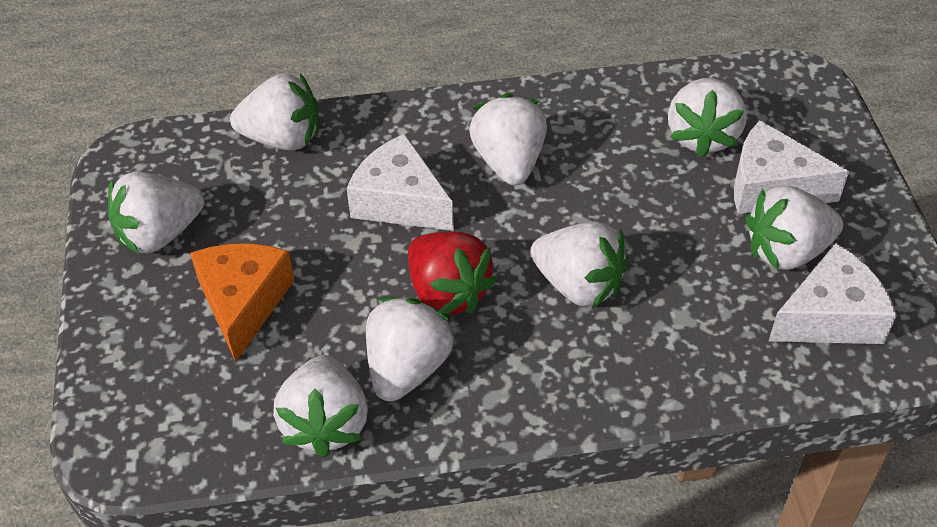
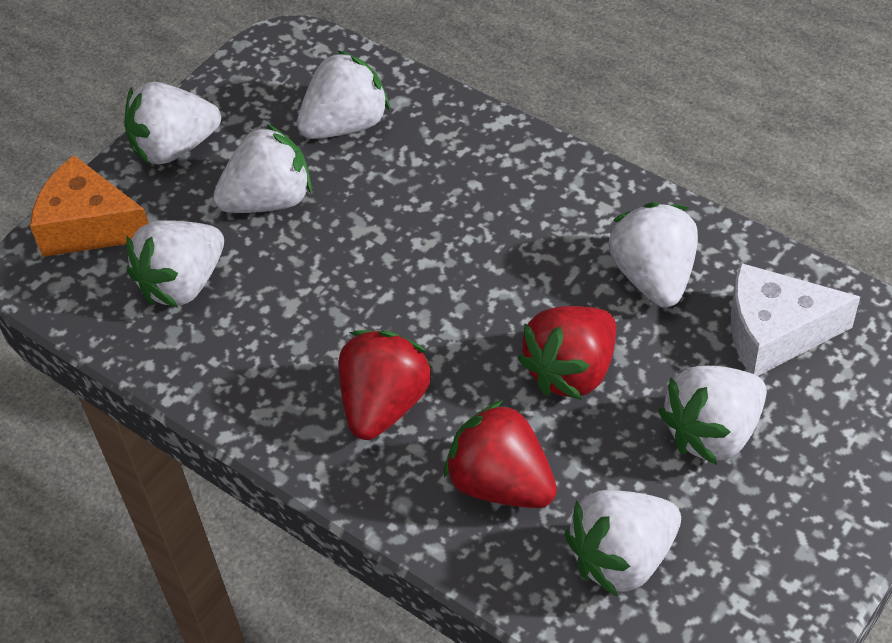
red strawberry: [408,232,497,315] = 1 -> [339,330,433,440] [444,400,557,508] [518,306,616,400] = 3
white cheese: [346,134,454,231] [734,121,849,214] [769,243,897,344] = 3 -> [731,263,860,376] = 1
white strawberry: [108,172,204,254] [230,73,319,150] [273,355,368,458] [366,297,455,402] [469,93,547,185] [530,222,629,308] [668,78,746,158] [746,186,843,270] = 8 -> [125,82,221,165] [126,220,224,308] [213,124,312,213] [297,50,390,139] [565,490,681,597] [608,202,698,307] [658,366,767,465] = 7

